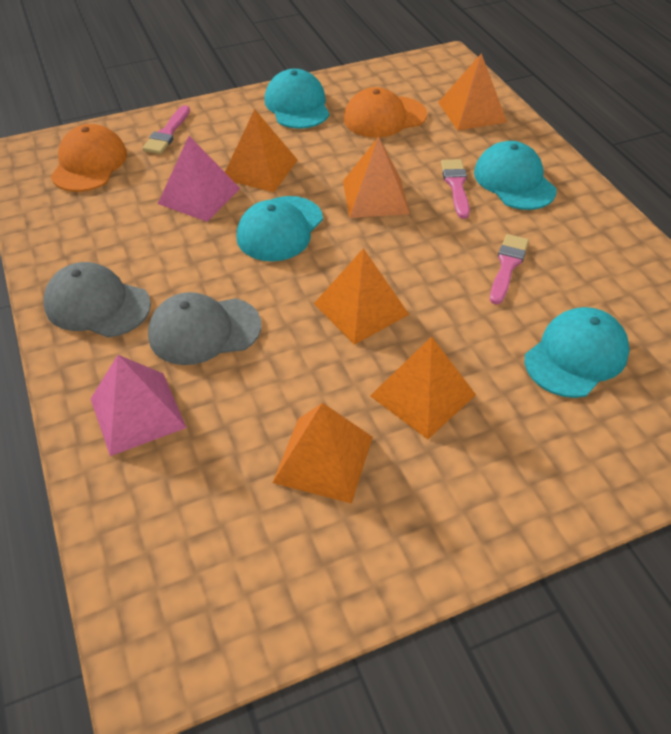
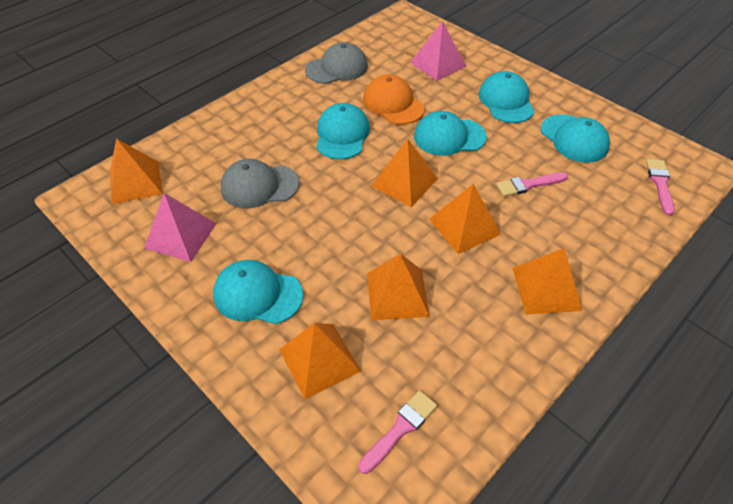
orange cap: [51,124,127,192] [344,87,427,138] = 2 -> [363,75,425,125] = 1
turquoise cap: [236,196,323,261] [264,69,329,129] [474,141,557,210] [525,307,630,398] = 4 -> [213,260,303,324] [316,103,370,159] [414,111,487,156] [479,71,535,123] [541,114,610,163] = 5

